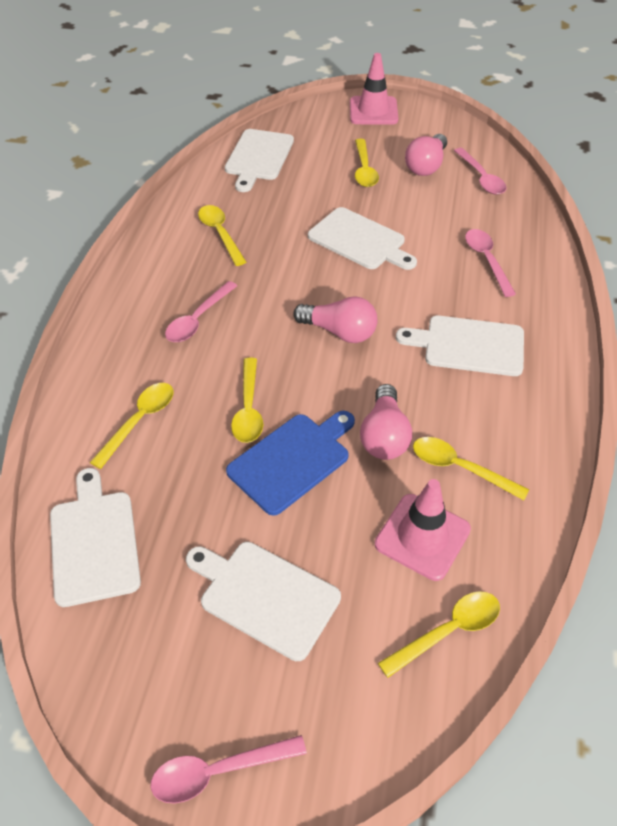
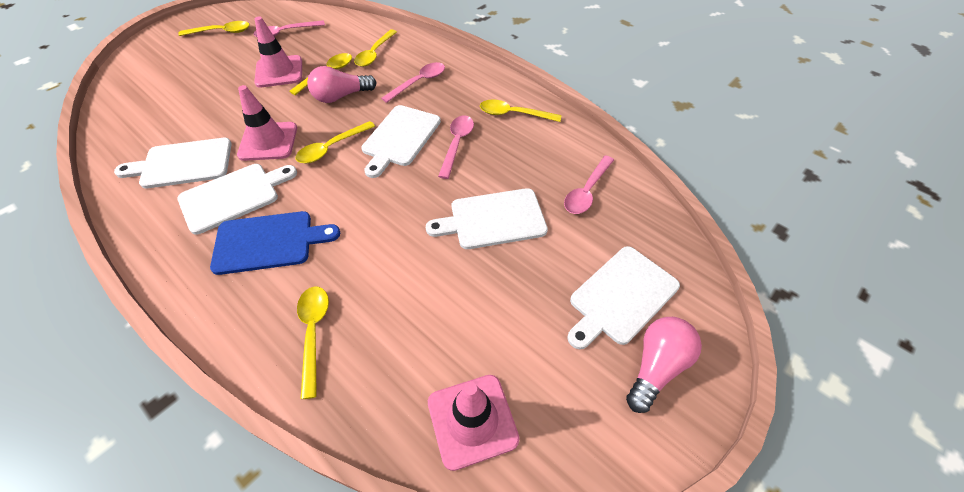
pink light bulb: [293,296,377,343] [360,384,412,460] [405,134,447,176] = 3 -> [307,66,377,103] [626,317,702,413] = 2
pink traffic cone: [350,53,398,125] [375,479,471,581] = 2 -> [237,85,297,161] [254,17,302,87] [428,375,520,471] = 3

